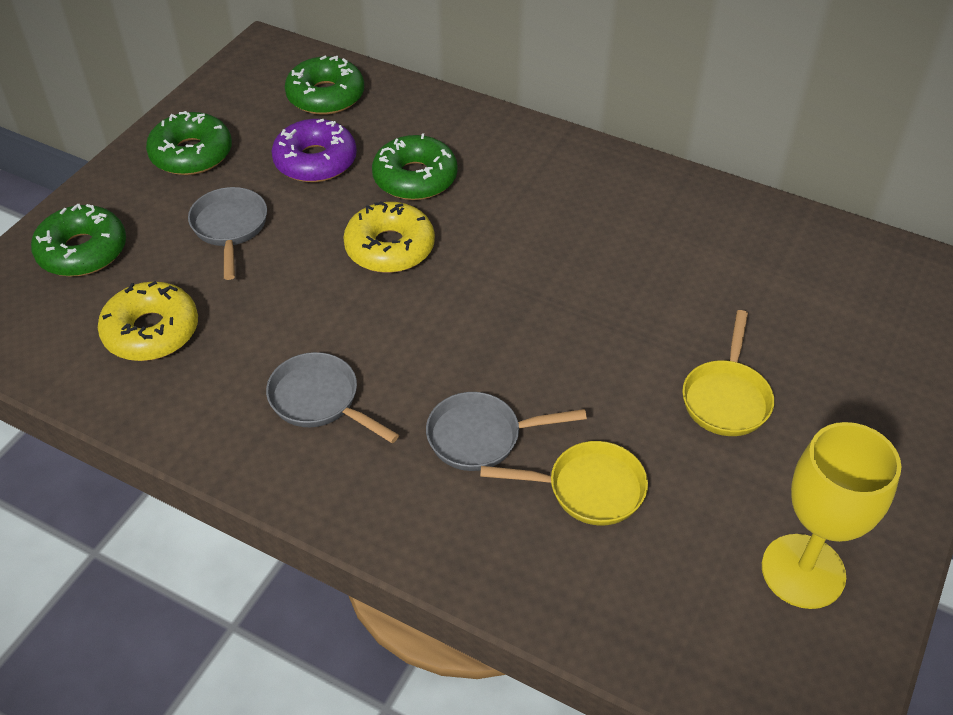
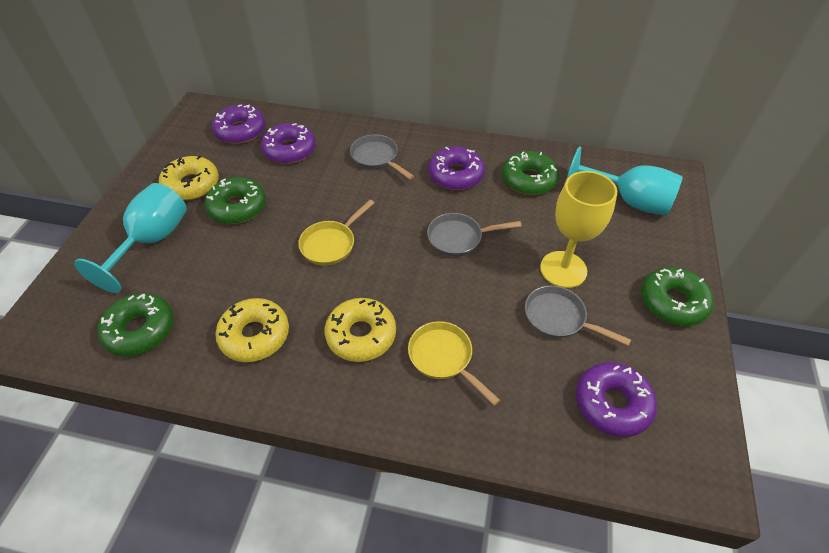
purple donut: [271,119,357,182] = 1 -> [212,104,266,144] [261,123,316,164] [428,147,485,190] [576,362,657,437] = 4
turquoise goblet: none = 0 -> [74,183,187,293] [566,146,683,216] = 2
yellow donut: [98,281,198,361] [343,201,435,273] = 2 -> [159,156,219,201] [215,298,289,362] [325,298,396,362] = 3

